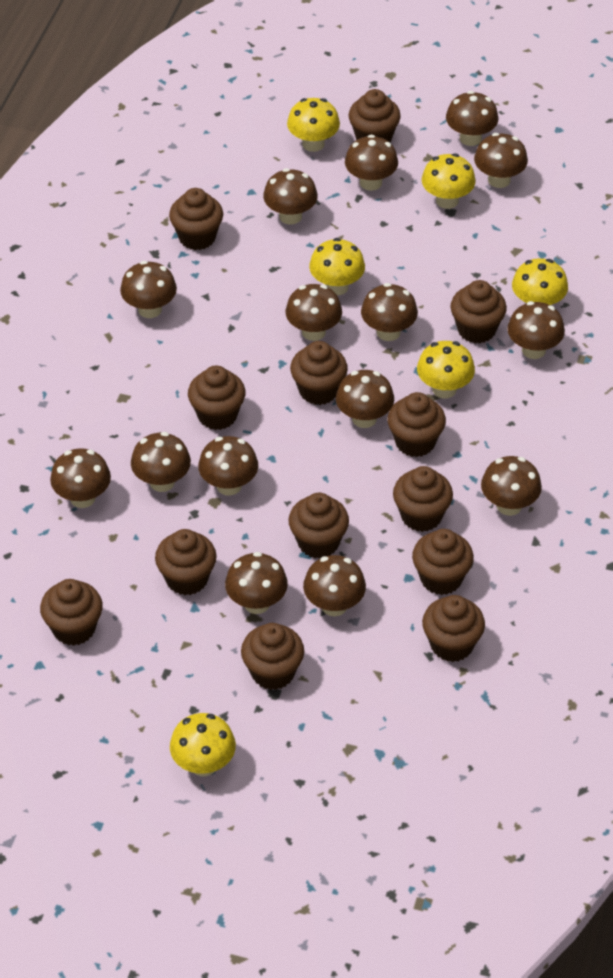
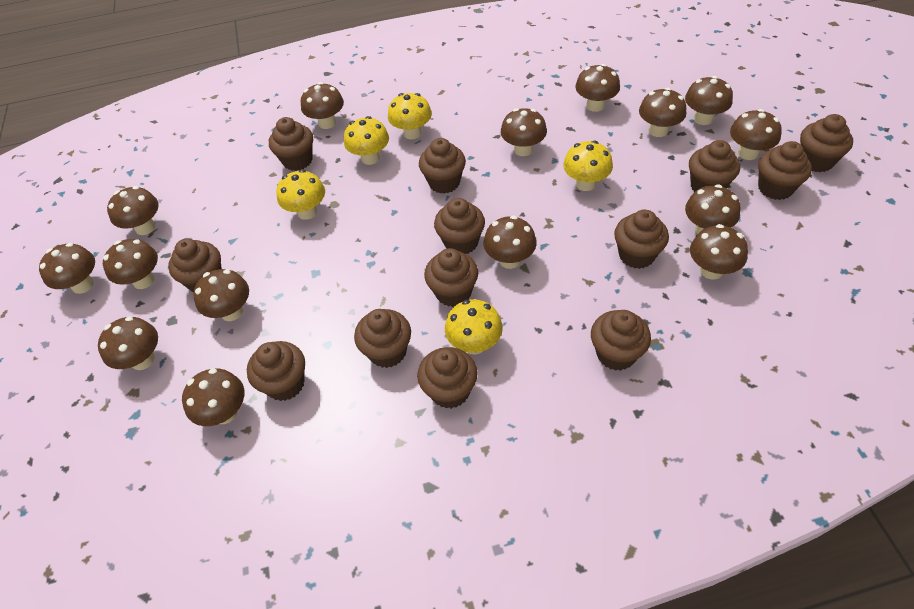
yellow mushroom: [170,713,236,777] [287,98,340,152] [309,238,365,295] [417,341,475,398] [422,153,476,209] [512,258,568,305] = 6 -> [276,170,325,220] [344,116,389,165] [388,93,432,139] [445,299,503,355] [563,141,613,191] = 5

